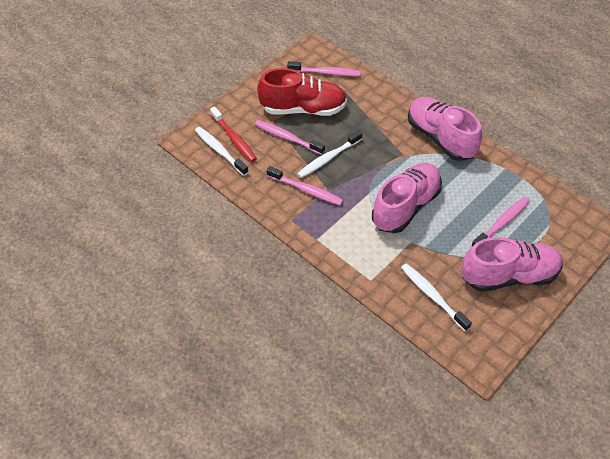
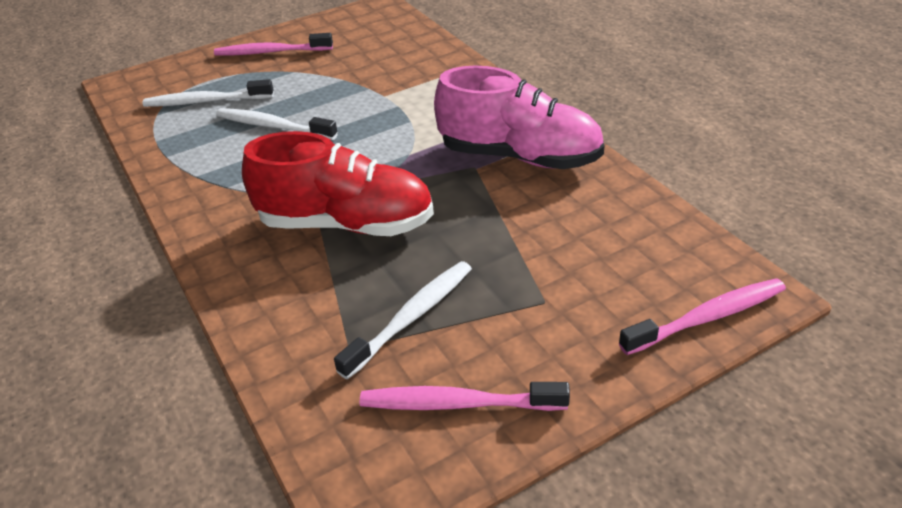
pink shoe: [372,163,442,233] [408,97,482,161] [461,237,563,292] = 3 -> [434,66,604,169] = 1
pink toothbrush: [255,120,325,155] [267,166,344,206] [287,61,361,76] [471,197,530,247] = 4 -> [214,33,333,56] [359,382,570,411] [619,278,786,355] = 3
red toothbrush: [210,107,257,162] = 1 -> none = 0

